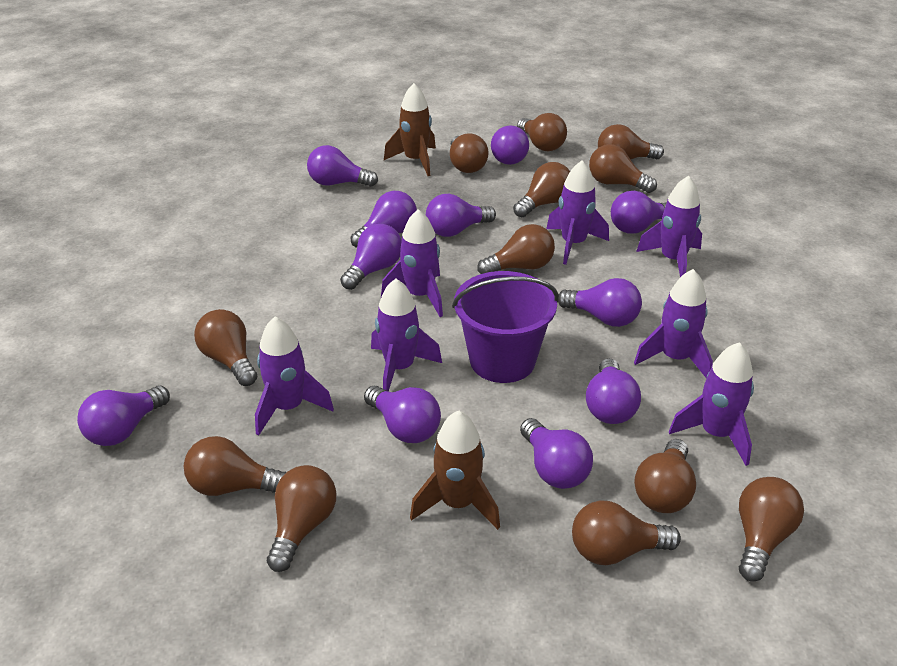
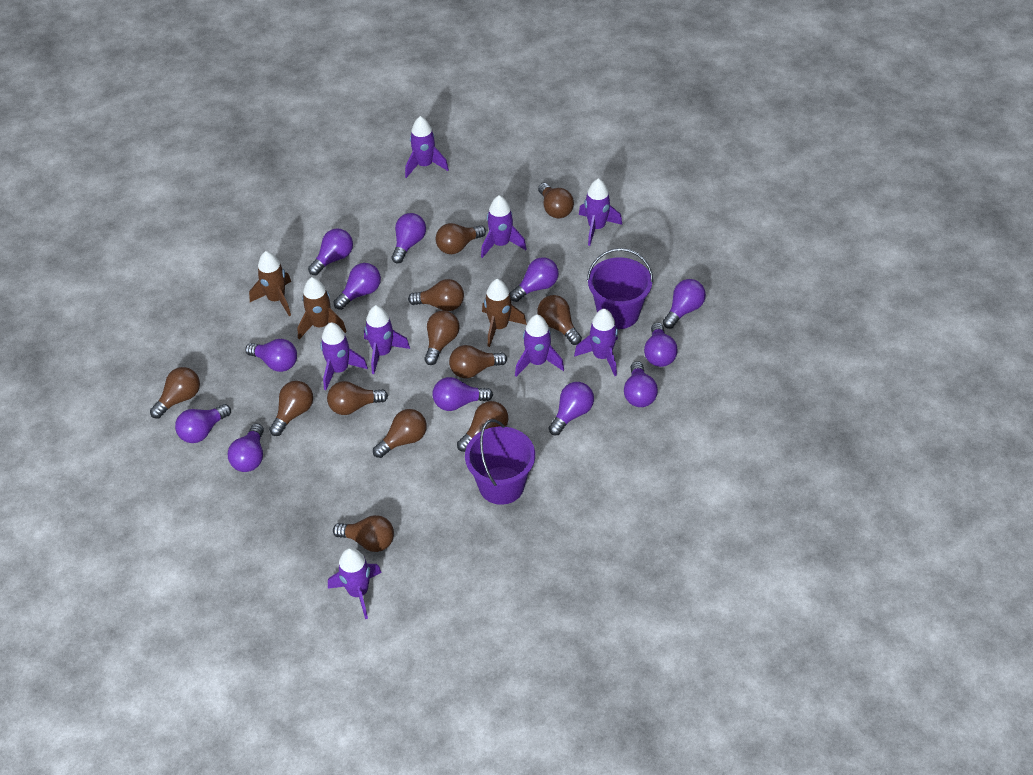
brown rocket: [384,83,436,176] [410,411,500,530] = 2 -> [249,251,291,316] [297,277,347,340] [482,279,527,347] = 3
purple bucket: [452,271,559,383] = 1 -> [465,419,535,505] [587,248,653,329] = 2
purple light bulb: [77,385,170,446] [307,145,378,187] [340,224,402,290] [351,191,417,248] [364,386,441,443] [426,194,496,237] [491,125,529,165] [520,418,593,489] [558,278,642,327] [586,358,641,424] [611,191,666,234] = 11 -> [175,404,231,443] [228,423,264,472] [245,339,297,372] [308,228,353,275] [333,263,381,310] [391,213,426,264] [432,377,493,411] [509,257,558,302] [549,382,594,435] [624,361,658,407] [644,322,678,367] [663,279,706,329] = 12
purple rocket: [255,317,334,436] [371,279,442,391] [381,209,443,317] [546,161,609,265] [634,269,713,379] [636,176,702,277] [669,342,754,466] = 7 -> [320,322,368,390] [328,548,382,619] [364,305,410,374] [405,116,449,178] [481,195,526,258] [515,315,564,377] [574,309,618,376] [579,178,622,246] = 8

